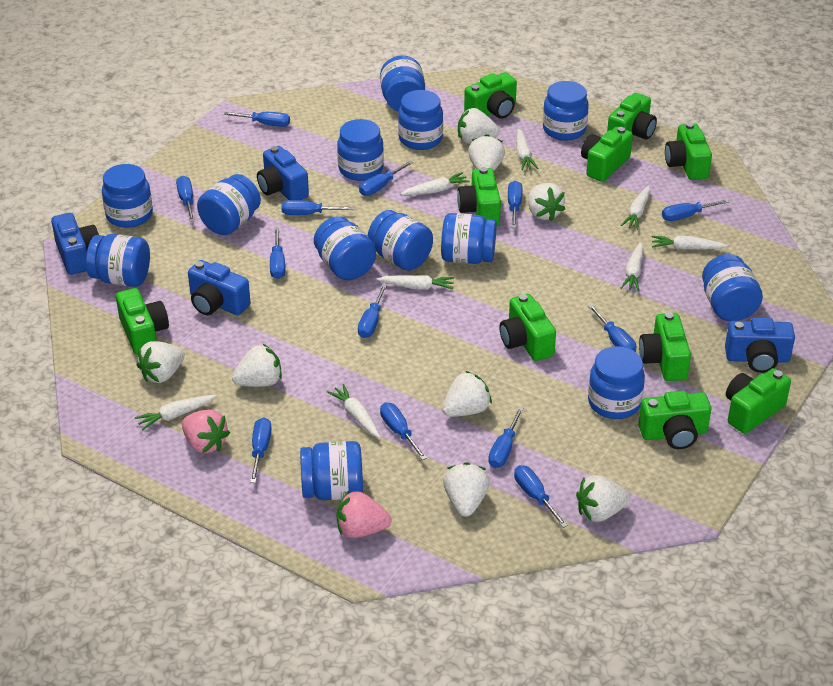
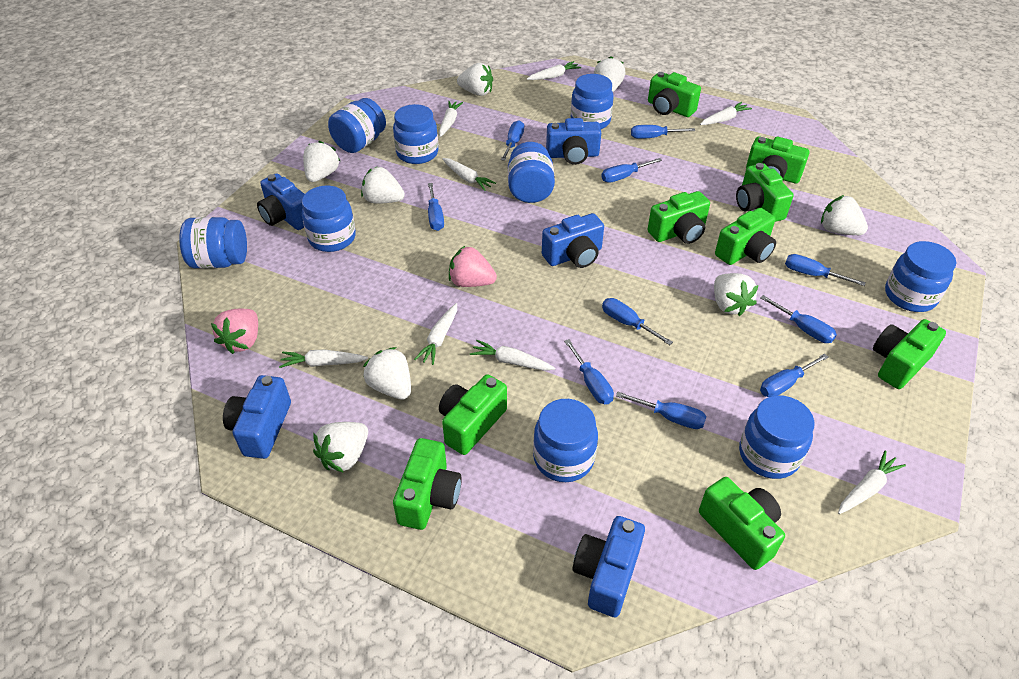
blue camera: [51,213,99,275] [188,260,251,315] [257,146,309,200] [725,317,795,373] = 4 -> [223,375,291,459] [257,173,305,230] [542,213,604,268] [546,118,601,165] [573,516,645,617] = 5
blue jar: [86,234,150,287] [102,164,153,228] [197,174,261,235] [300,441,363,500] [314,216,376,280] [337,119,384,181] [368,210,433,271] [380,56,425,112] [398,90,443,150] [441,213,497,264] [543,81,589,141] [588,346,645,419] [702,254,763,321] = 13 -> [179,217,247,269] [302,186,356,252] [328,98,386,153] [393,104,438,164] [508,142,555,203] [533,399,598,482] [571,74,614,129] [739,395,815,479] [885,241,956,312] = 9
blue screwdriver: [176,176,195,222] [224,112,290,127] [250,418,272,483] [270,228,285,279] [282,200,354,215] [358,284,387,338] [359,161,413,196] [380,402,427,460] [488,407,524,468] [508,181,523,228] [514,465,568,528] [588,305,636,352] [662,199,730,221] = 13 -> [428,183,444,231] [501,120,524,161] [564,339,614,404] [601,158,662,183] [602,298,673,345] [616,392,707,429] [631,125,695,139] [760,295,837,343] [760,353,829,397] [785,254,866,286] = 10
green camera: [116,288,169,355] [457,167,501,226] [464,72,517,119] [499,294,556,361] [581,127,633,182] [607,93,657,140] [638,391,711,449] [639,312,691,381] [665,122,712,180] [726,368,791,434] = 10 -> [393,438,462,530] [439,374,507,455] [647,191,710,244] [648,72,701,117] [699,477,785,570] [715,208,776,265] [736,163,794,222] [746,136,810,183] [873,319,946,389] = 9

